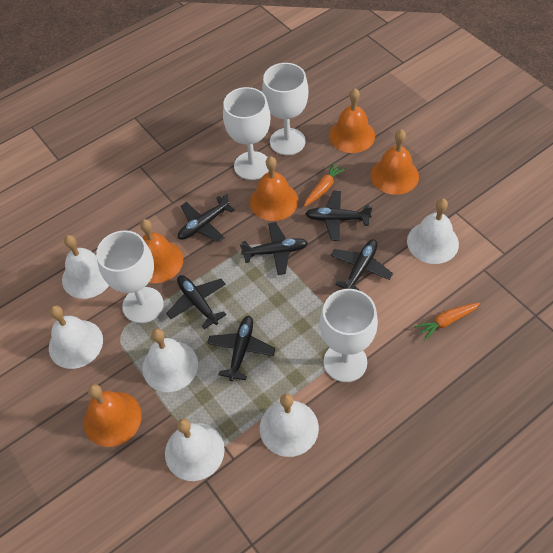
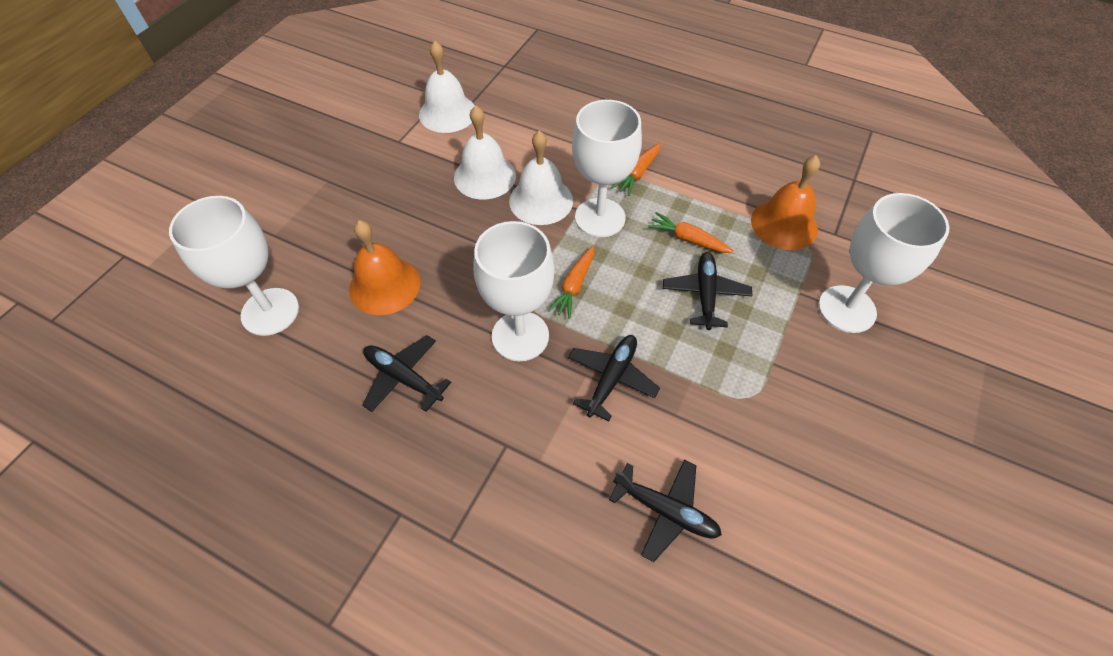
black plane: [166,275,226,329] [178,193,234,242] [207,316,276,381] [240,222,308,275] [305,191,372,241] [331,240,393,291] = 6 -> [362,335,451,412] [568,335,660,421] [609,460,722,562] [663,252,753,330] = 4
orange bell: [84,384,142,447] [140,219,183,283] [250,156,298,221] [329,88,375,153] [371,129,419,195] = 5 -> [349,220,420,315] [751,155,820,250] = 2
orange carrot: [304,162,347,207] [414,303,480,341] = 2 -> [548,246,594,319] [611,143,661,196] [648,212,734,253] = 3
white bell: [49,305,103,369] [62,235,109,299] [142,328,198,392] [165,419,225,481] [260,393,319,457] [407,198,459,264] = 6 -> [419,41,475,133] [454,105,516,199] [509,131,573,225] = 3

